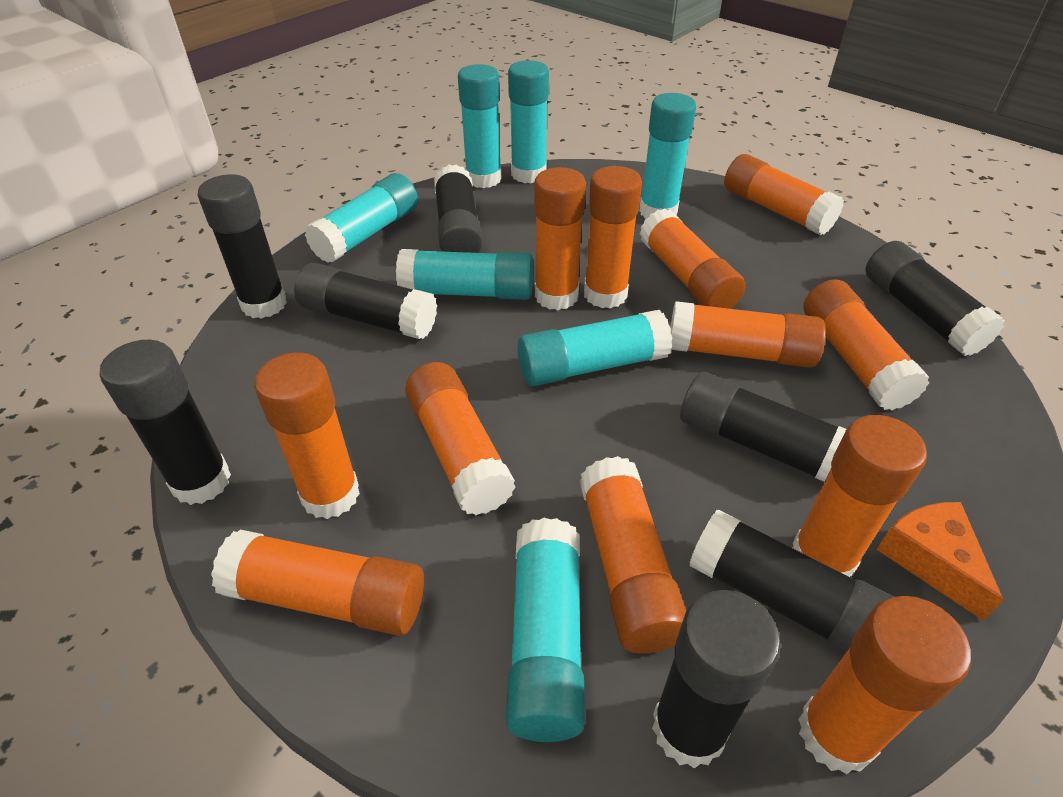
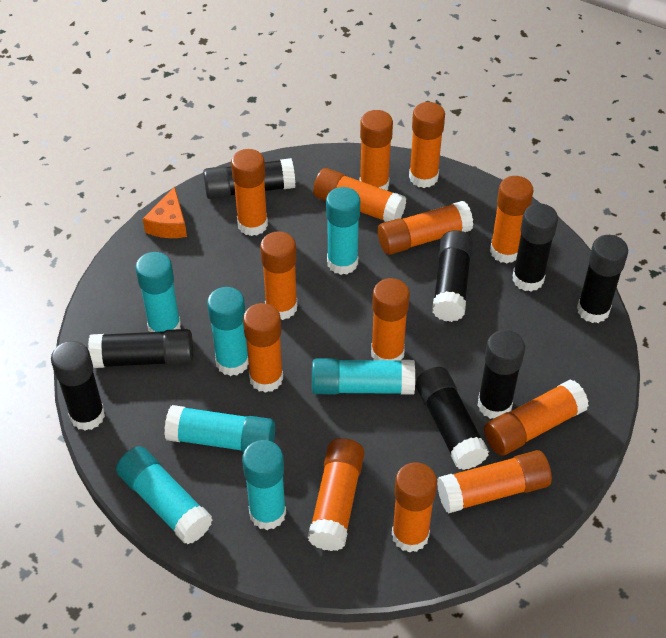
orange glue stick: [211,530,424,636] [254,353,360,519] [405,362,516,515] [534,167,586,310] [579,456,686,654] [584,166,642,309] [640,208,745,309] [670,301,826,368] [724,154,844,235] [793,415,927,577] [798,596,971,774] [804,279,929,411] = 12 -> [231,149,268,236] [243,303,283,393] [260,231,298,320] [308,438,364,551] [313,168,406,222] [360,110,393,190] [371,278,410,361] [377,201,473,255] [392,462,437,553] [409,102,445,188] [437,450,552,514] [484,379,589,455] [490,176,534,263] = 13

